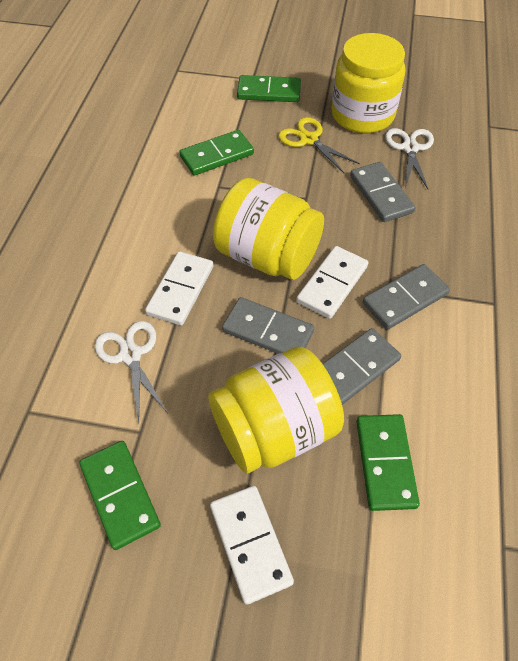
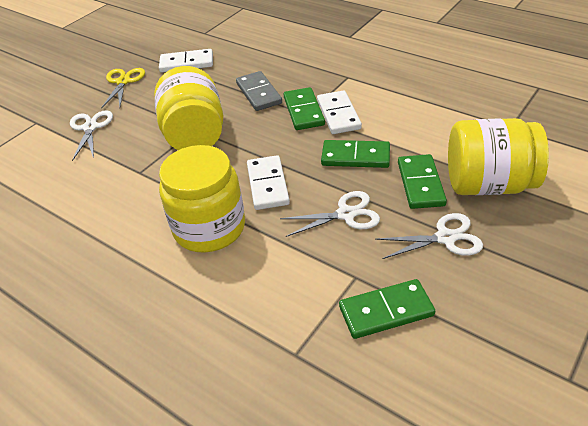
grey domino: [222,297,314,354] [323,328,401,405] [350,162,415,222] [363,264,450,329] = 4 -> [236,71,282,111] = 1
white scissors: [95,321,167,422] [385,128,434,189] = 2 -> [70,110,113,161] [280,191,380,237] [375,213,483,259] = 3

